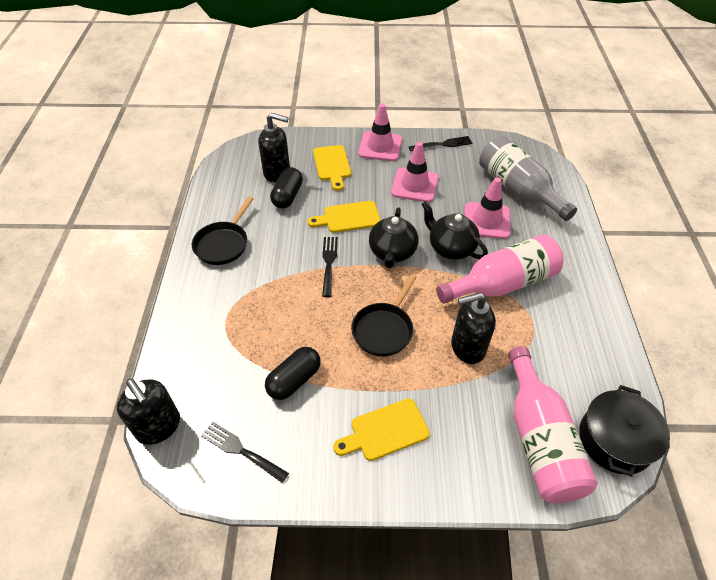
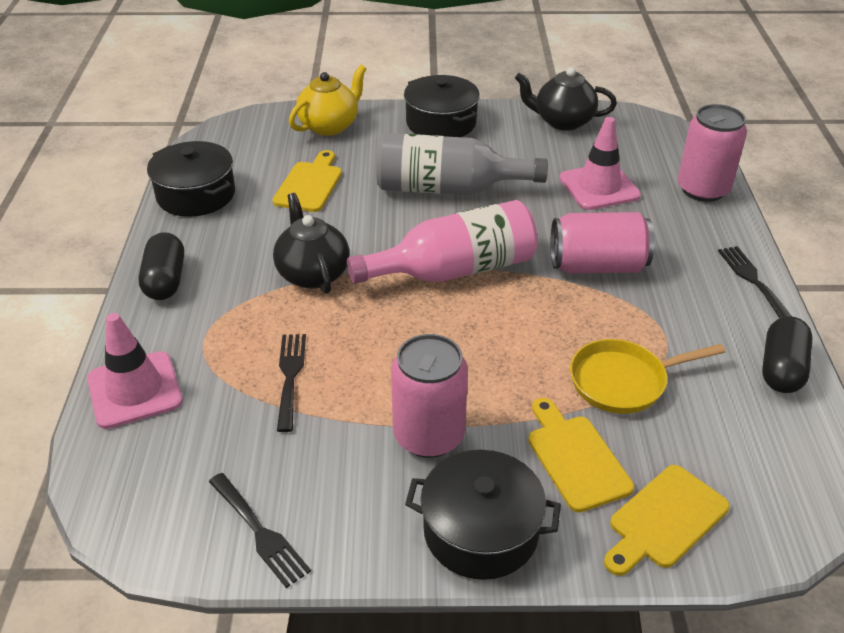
black pan: [192,196,254,265] [351,274,416,356] = 2 -> none = 0
black pot: [579,385,670,477] = 1 -> [147,141,235,217] [404,75,480,137] [405,450,561,580] = 3
black soap dispenser: [117,379,180,445] [258,113,290,182] [451,292,496,364] = 3 -> none = 0
pink bottle: [436,234,563,304] [508,346,598,503] = 2 -> [347,200,538,284] = 1
pink can: none = 0 -> [391,334,468,458] [551,212,654,273] [677,104,747,202] = 3
pink traffic cone: [358,104,402,161] [391,142,438,202] [464,177,511,239] = 3 -> [87,313,183,429] [559,117,641,210] = 2
yellow pan: none = 0 -> [570,339,725,414] = 1
yellow teapot: none = 0 -> [289,65,367,136] = 1

